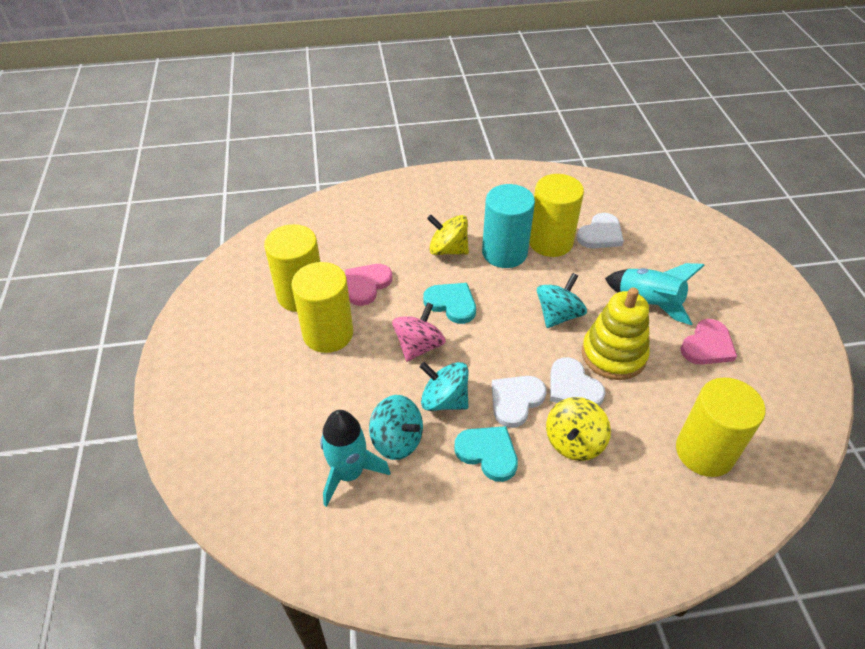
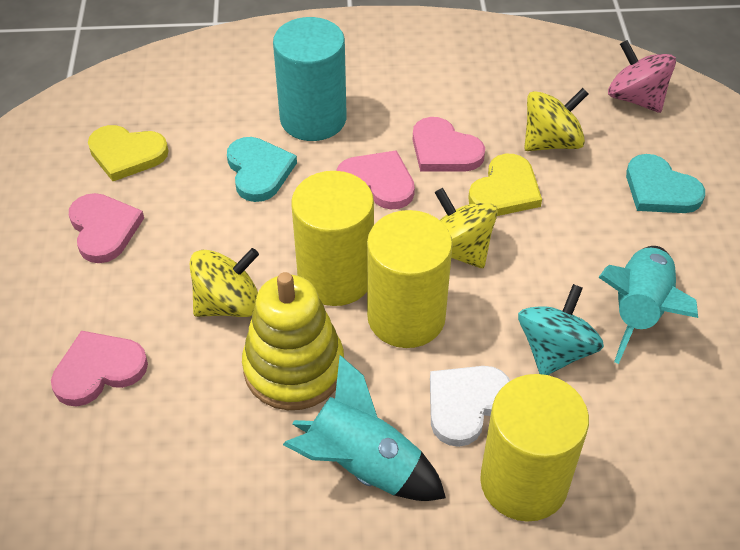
pink heart: [345,264,392,306] [680,319,737,365] = 2 -> [51,331,148,406] [69,193,144,263] [336,150,415,209] [413,117,485,172] = 4
turquoise spinning top: [369,395,423,460] [420,362,469,411] [537,273,587,328] = 3 -> [518,284,604,375] = 1
white heart: [492,376,546,428] [550,357,606,406] [577,213,624,249] = 3 -> [430,366,510,447] = 1
yellow cylinder: [264,224,320,312] [292,262,353,353] [529,174,584,257] [676,377,765,477] = 4 -> [291,171,374,306] [367,210,453,348] [480,374,589,522] = 3
yellow heart: none = 0 -> [88,125,169,181] [468,154,542,216] = 2
yellow spinning top: [427,215,469,255] [546,397,611,461] = 2 -> [190,248,259,317] [435,188,498,268] [524,88,588,151] = 3

